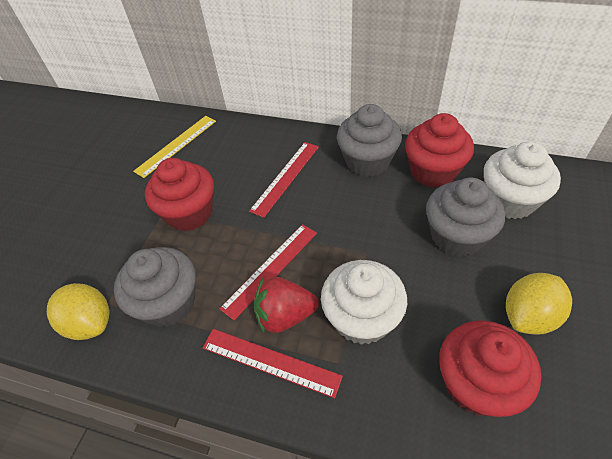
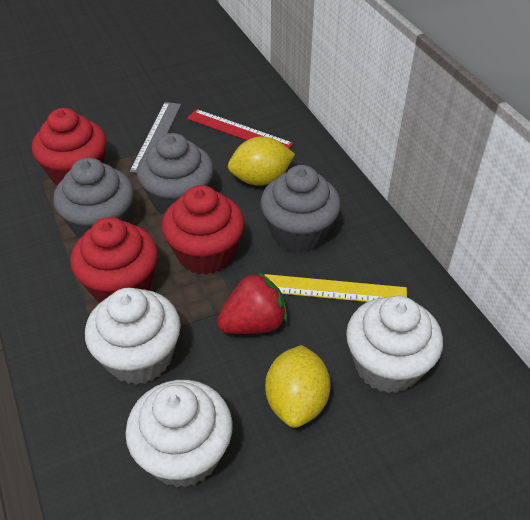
grey ruler: none = 0 -> [130,102,181,173] = 1
red ruler: [203,329,343,398] [219,224,317,320] [249,142,319,218] = 3 -> [187,109,293,149] = 1
white cupcake: [321,260,407,345] [484,141,561,219] = 2 -> [85,288,181,385] [125,380,233,488] [346,296,443,393] = 3

